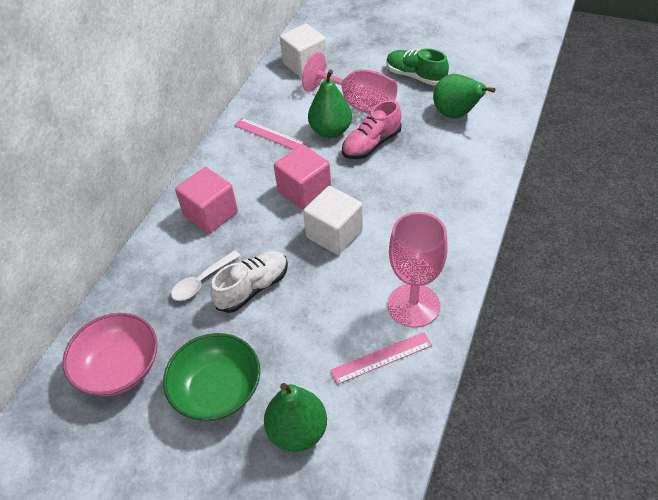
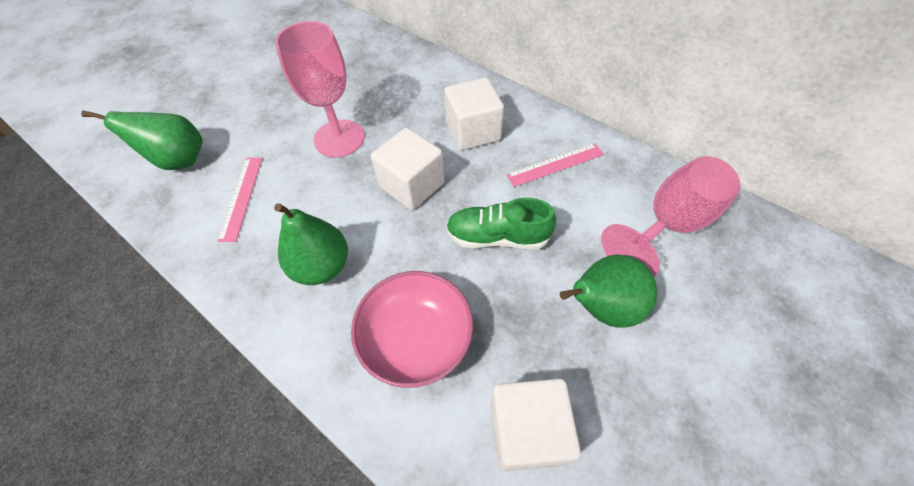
green bowl: [163,333,260,421] = 1 -> none = 0
pink cube: [175,167,238,234] [274,145,331,210] = 2 -> none = 0
pink shoe: [342,100,402,159] = 1 -> none = 0
white cube: [280,24,327,78] [303,186,363,255] = 2 -> [371,128,444,210] [444,77,504,150] [491,379,581,471] = 3
white shoe: [210,251,288,313] = 1 -> none = 0
white spoon: [171,250,241,301] = 1 -> none = 0

